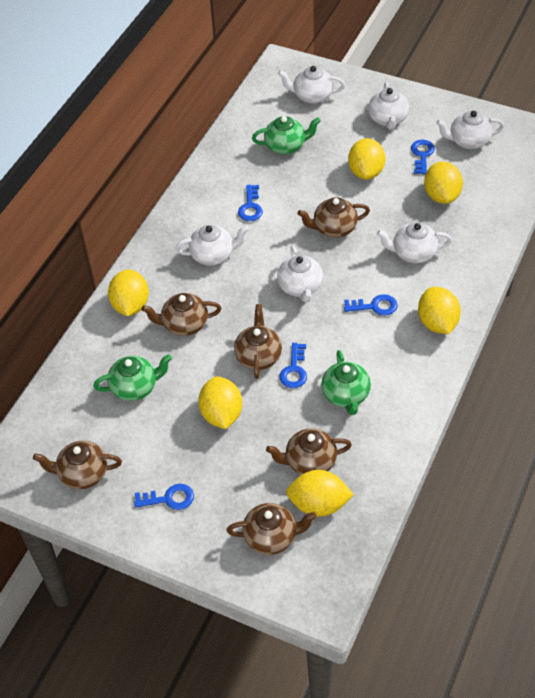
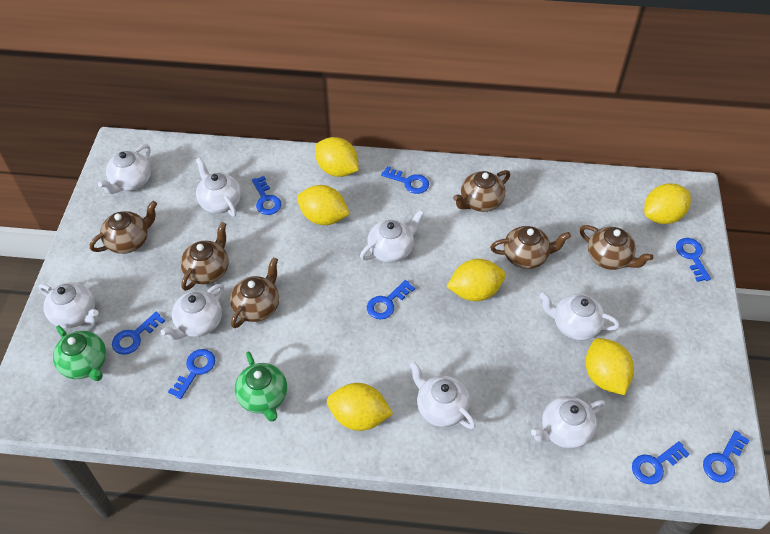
blue key: [134,484,194,510] [238,185,263,221] [279,343,307,388] [344,294,398,316] [411,140,435,174] = 5 -> [112,312,165,355] [168,349,215,399] [252,176,282,215] [367,280,415,319] [381,166,429,194] [632,441,690,484] [676,238,711,282] [703,430,749,483] = 8
green teapot: [93,354,172,401] [252,116,321,155] [321,350,371,415] = 3 -> [53,326,106,381] [235,351,287,422] = 2
white teapot: [175,225,249,265] [277,246,323,303] [278,66,345,104] [368,82,409,130] [377,222,452,263] [436,111,504,149] = 6 -> [38,282,99,328] [98,144,151,194] [161,284,224,340] [196,158,241,217] [360,210,424,263] [409,361,476,429] [531,396,605,449] [539,292,620,340] = 8

